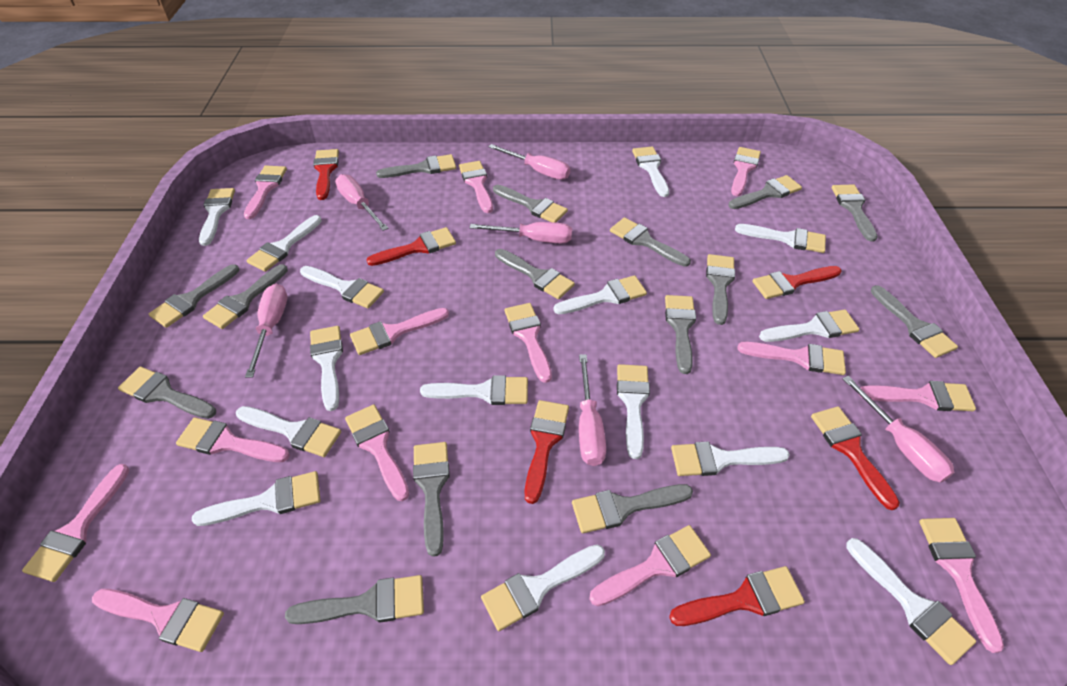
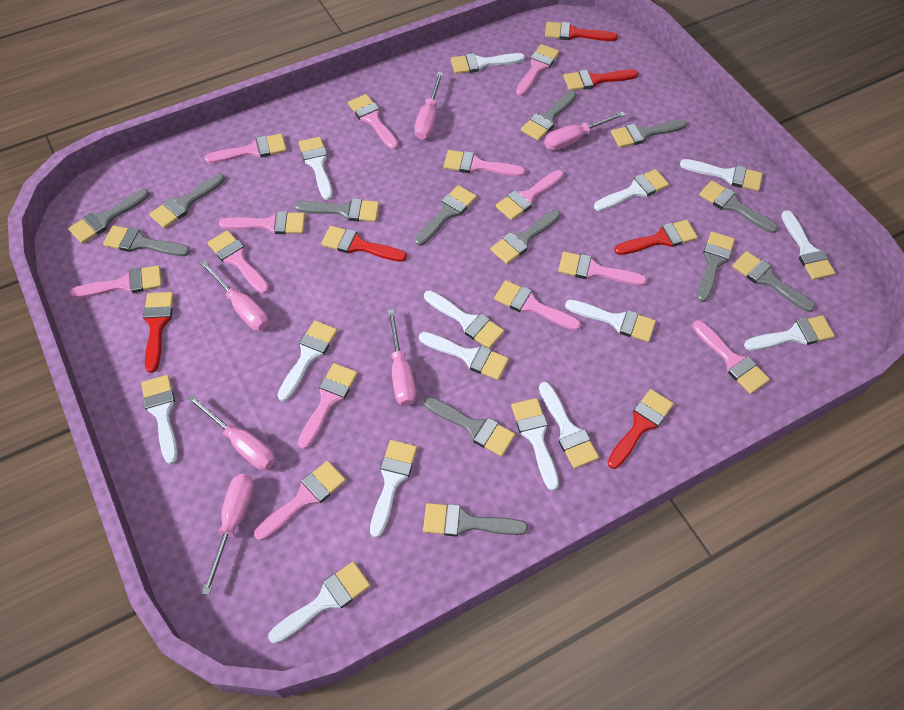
grey brush: [118,367,216,419] [149,264,239,328] [203,264,288,329] [285,575,424,624] [376,154,456,178] [413,442,450,557] [493,185,568,223] [495,249,575,299] [572,484,693,533] [610,217,691,267] [665,295,696,374] [706,254,735,325] [728,175,802,209] [832,184,877,242] [871,285,958,358] = 15 -> [68,189,149,244] [103,225,190,256] [149,174,225,228] [294,198,379,222] [414,185,477,246] [423,503,528,537] [424,397,515,456] [490,210,560,264] [521,91,577,141] [611,120,687,148] [697,231,735,302] [699,180,778,233] [732,251,815,312] = 13

